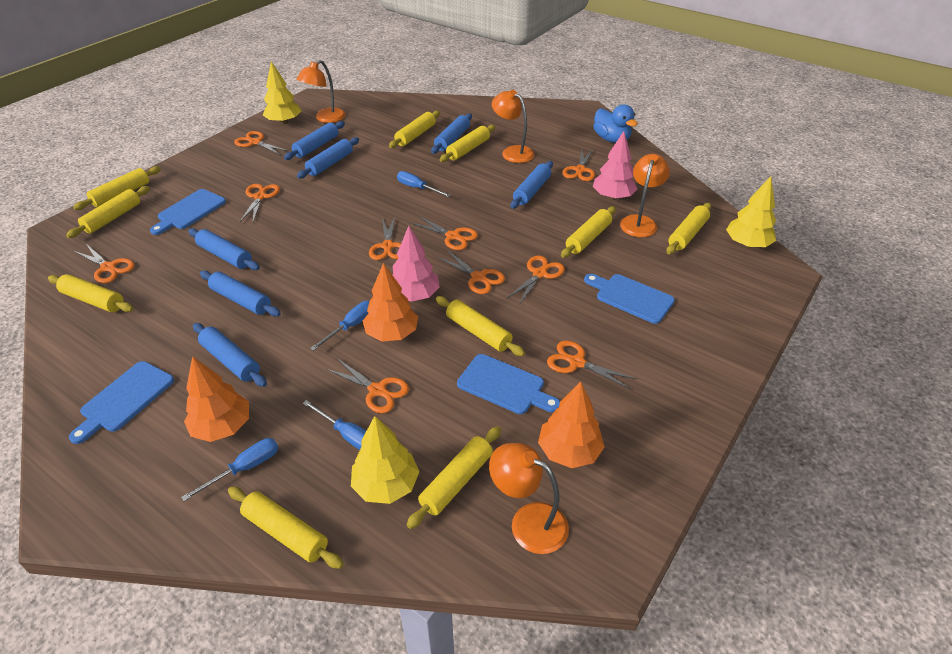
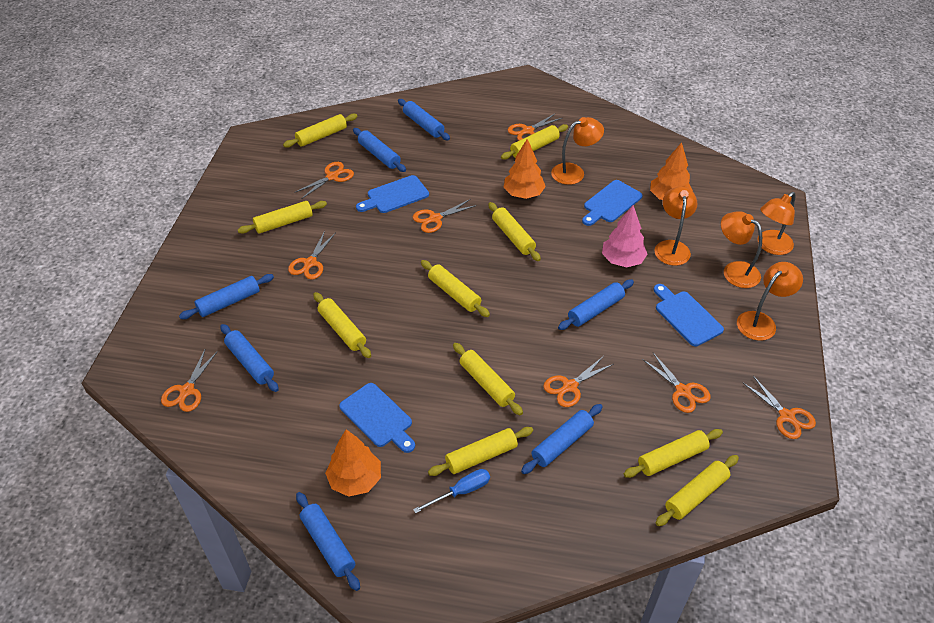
blue duck: [593,104,638,143] = 1 -> none = 0
blue screwdriver: [181,438,278,501] [302,400,366,450] [310,301,369,351] [397,171,451,197] = 4 -> [413,469,490,513] = 1
orange lamp: [297,60,346,123] [489,443,569,554] [492,90,535,163] [620,154,670,237] = 4 -> [551,117,604,185] [655,186,698,266] [721,211,762,288] [737,262,803,341] [758,192,795,255] = 5
orange scissors: [74,244,135,283] [234,131,289,155] [240,184,280,222] [326,359,409,413] [369,216,401,260] [411,216,478,250] [437,250,505,294] [506,256,565,305] [547,340,636,389] [562,149,595,181] = 10 -> [161,350,218,412] [288,231,335,279] [294,162,354,199] [413,199,477,233] [508,113,562,141] [543,356,613,407] [642,353,711,413] [742,376,816,439] = 8
pink tree: [392,226,440,302] [593,131,637,200] = 2 -> [602,205,647,267] = 1
yellow tree: [263,61,301,124] [351,416,420,504] [726,177,776,248] = 3 -> none = 0

